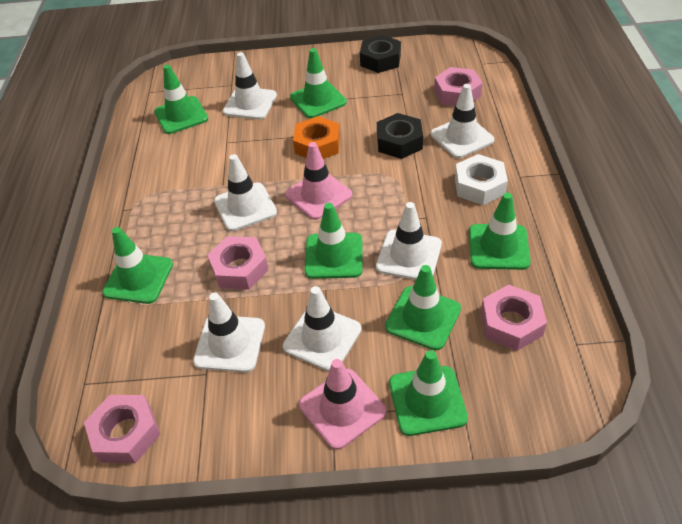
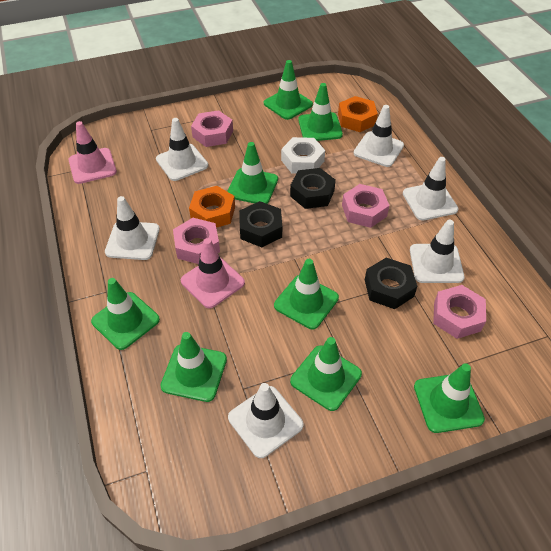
black nut: [360,35,401,73] [377,113,423,159] = 2 -> [239,201,282,247] [290,168,336,209] [365,258,417,309] = 3
green traffic cone: [102,227,173,304] [154,64,208,134] [290,48,347,118] [304,203,362,279] [385,265,461,350] [389,350,468,436] [469,192,531,270] = 7 -> [91,278,160,350] [160,332,227,402] [227,142,278,204] [264,60,313,120] [274,259,339,329] [290,337,362,411] [298,83,343,141] [414,363,485,433] = 8
orange nut: [293,116,340,159] = 1 -> [189,186,235,228] [338,96,378,132] = 2

